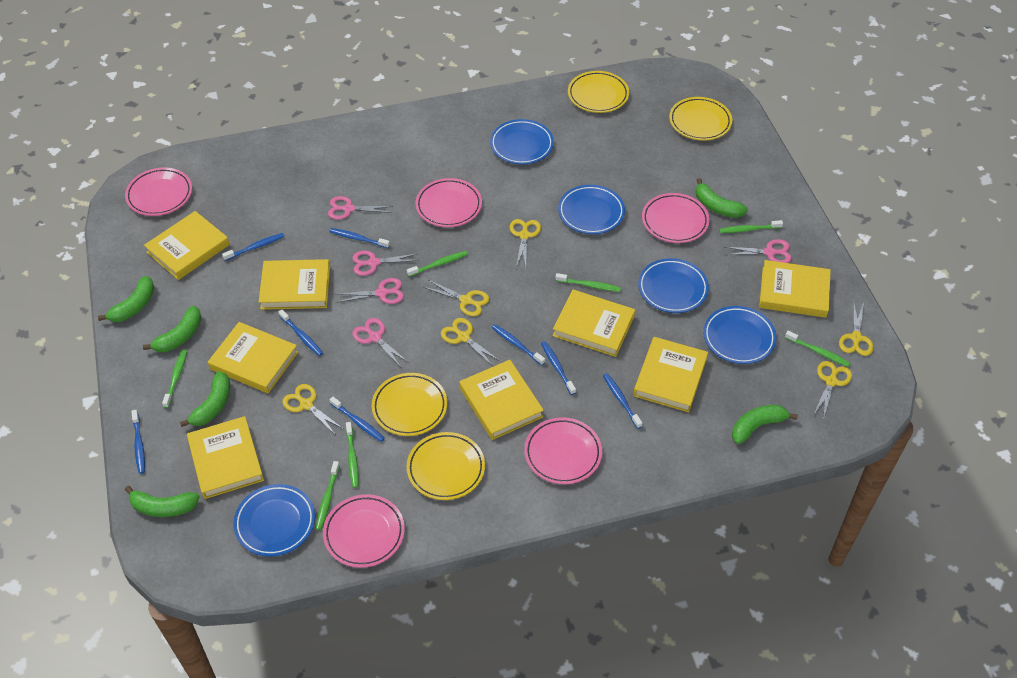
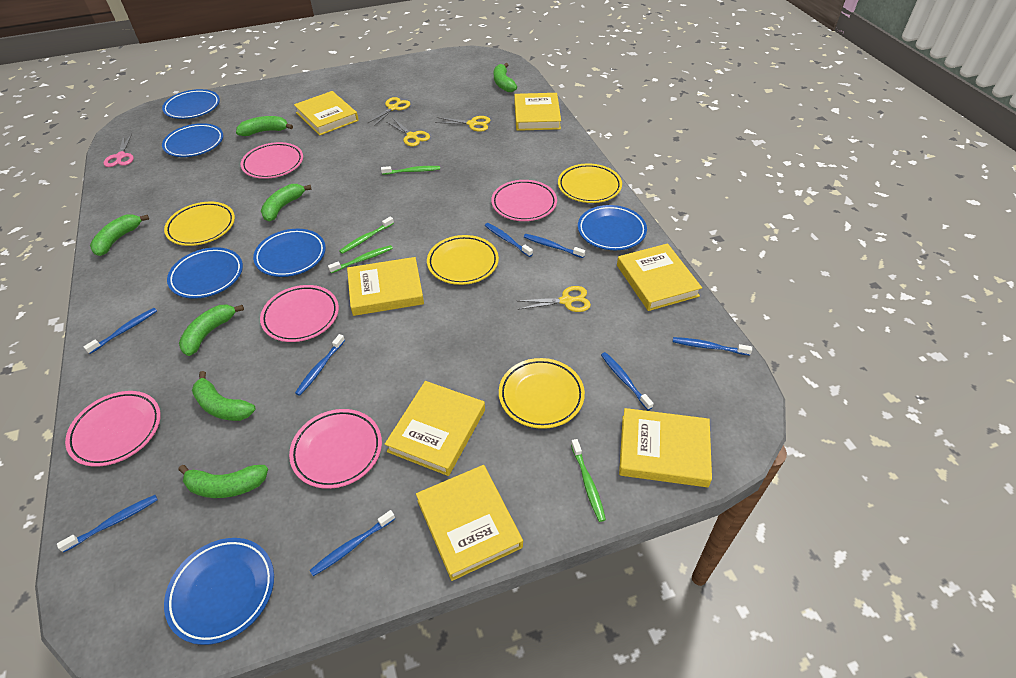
blue plate: [233,484,315,557] [490,119,554,164] [558,185,625,234] [638,258,709,313] [703,306,777,364] = 5 -> [162,89,220,119] [162,123,223,157] [164,538,274,645] [167,247,243,299] [253,229,326,277] [578,205,647,250] = 6
green banana: [98,276,154,322] [125,486,200,517] [143,306,202,352] [180,371,230,427] [696,178,748,218] [732,405,798,444] = 6 -> [90,214,149,256] [178,465,268,498] [179,304,244,356] [192,371,256,421] [236,116,293,136] [261,184,312,222] [494,63,517,92] = 7
green toothbrush: [162,349,187,408] [315,461,340,530] [346,422,359,488] [407,251,468,277] [555,273,621,292] [719,220,783,233] [785,331,850,367] = 7 -> [328,245,393,273] [339,217,394,254] [381,166,440,175] [571,439,606,522] = 4
pink scissors: [328,196,393,220] [335,278,404,304] [352,251,419,276] [352,318,409,366] [725,239,792,263] = 5 -> [103,134,134,167] = 1
yellow book: [144,211,230,280] [187,416,264,499] [208,322,298,393] [259,259,330,310] [459,360,544,440] [552,290,635,357] [633,337,708,413] [759,260,831,318] = 8 -> [294,91,359,136] [347,257,424,316] [385,381,485,476] [416,465,523,581] [514,93,561,131] [617,243,702,311] [619,408,712,487] = 7
yellow scissors: [282,384,343,435] [423,280,489,316] [441,318,500,366] [510,219,541,268] [814,361,852,420] [839,300,874,356] = 6 -> [367,97,410,126] [387,119,430,146] [435,116,491,132] [518,286,591,312] = 4

